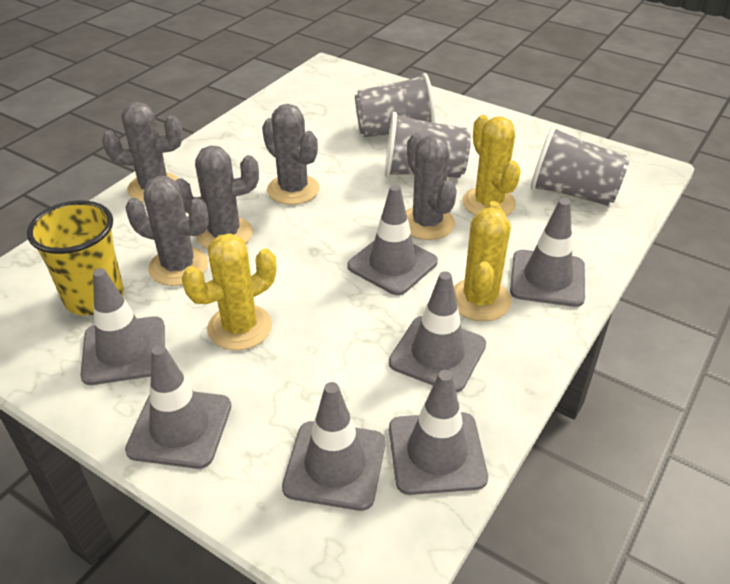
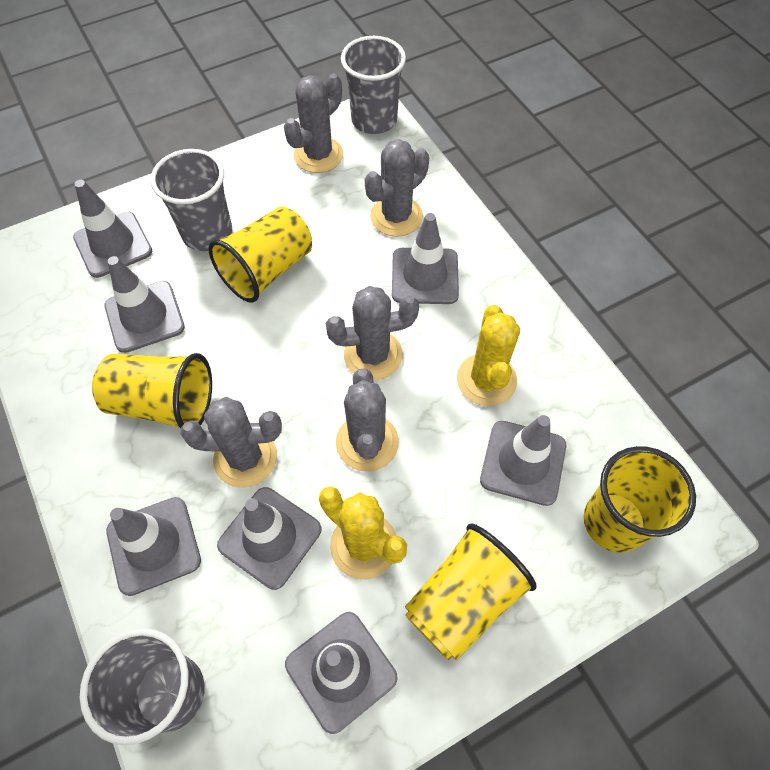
yellow cactus: [182,233,276,350] [454,201,512,321] [462,115,521,216] = 3 -> [319,486,407,579] [457,305,520,406] = 2
yellow cup: [27,200,124,316] = 1 -> [92,353,212,428] [209,206,312,303] [405,524,537,661] [584,446,696,553] = 4

